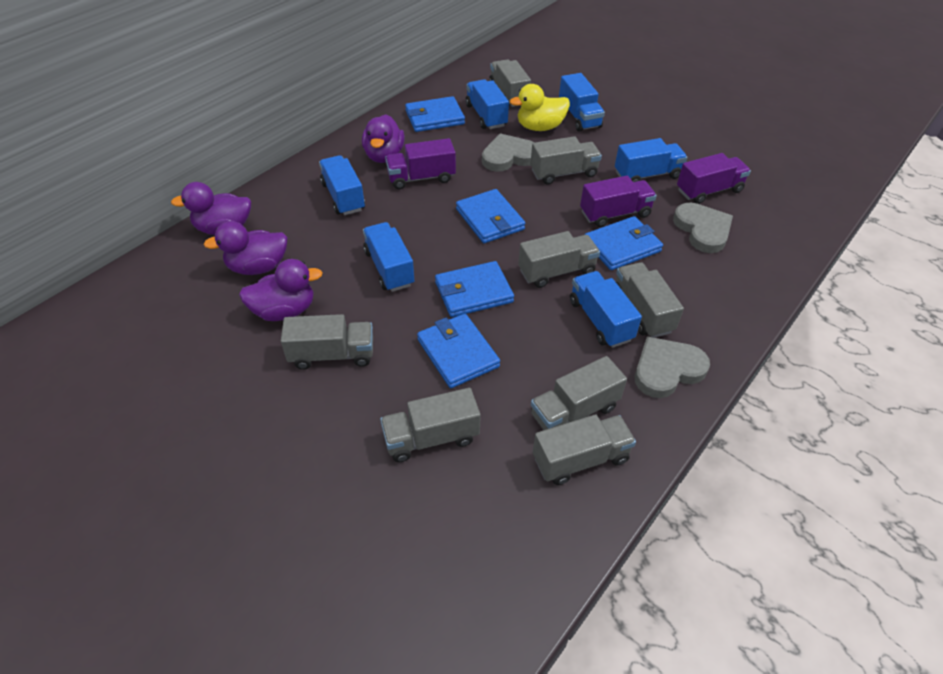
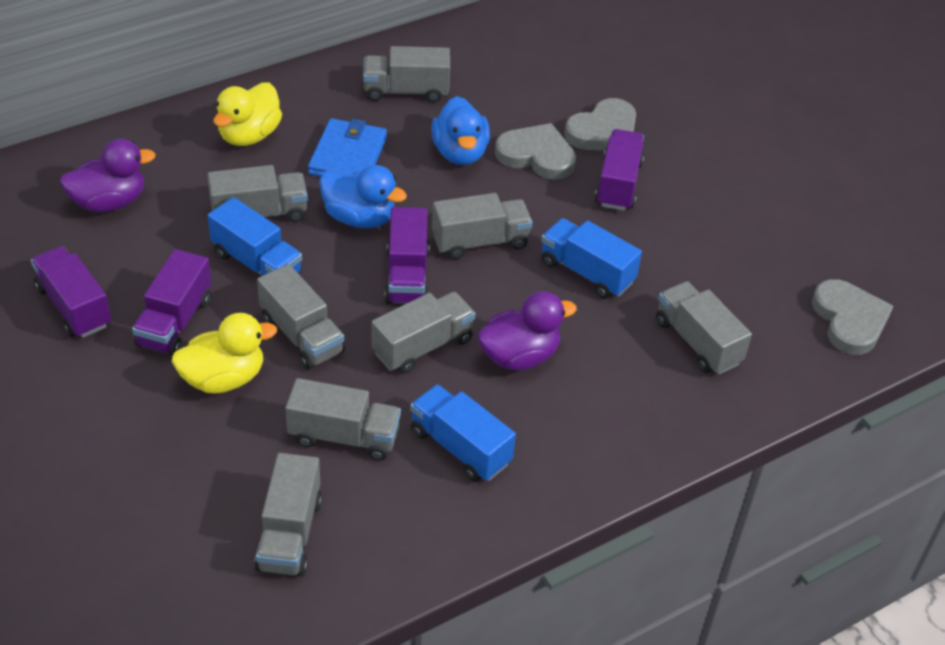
blue duck: none = 0 -> [319,165,407,228] [431,96,490,165] = 2
blue truck: [319,155,365,215] [363,222,414,292] [466,79,509,129] [559,73,605,132] [570,271,642,348] [615,138,687,182] = 6 -> [208,197,302,276] [410,384,516,482] [541,218,642,299] = 3
blue wallet: [405,96,465,132] [417,314,500,388] [435,261,514,317] [456,189,525,243] [585,216,663,270] = 5 -> [308,118,387,177] = 1
purple duck: [171,182,251,235] [204,221,287,275] [239,259,323,321] [362,114,405,163] = 4 -> [60,139,156,212] [477,291,577,371] = 2
purple truck: [385,138,456,189] [580,176,657,227] [677,153,751,204] = 3 -> [31,246,111,338] [132,249,212,356] [385,207,430,304] [595,129,644,211] = 4
yellow duck: [510,84,570,131] = 1 -> [172,313,277,394] [213,82,282,146] = 2

